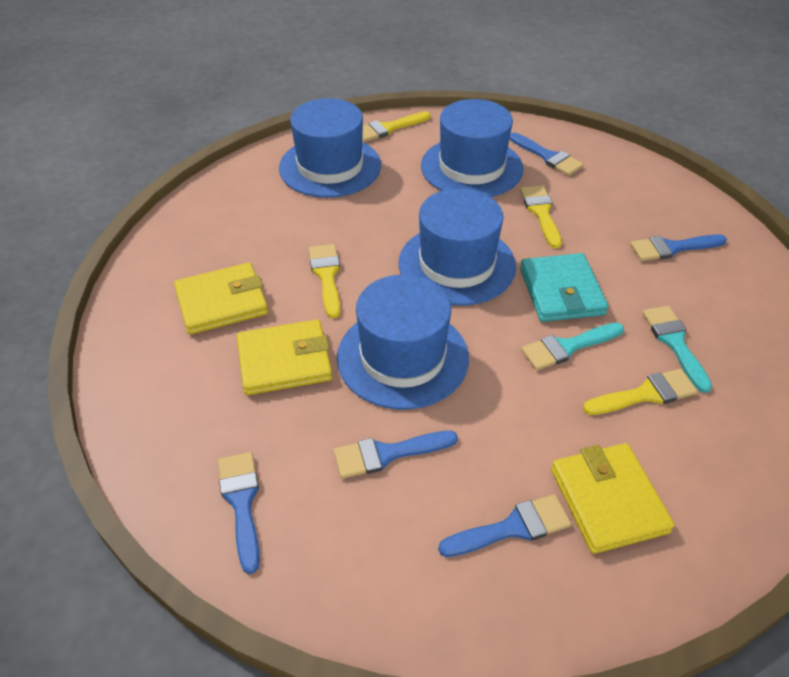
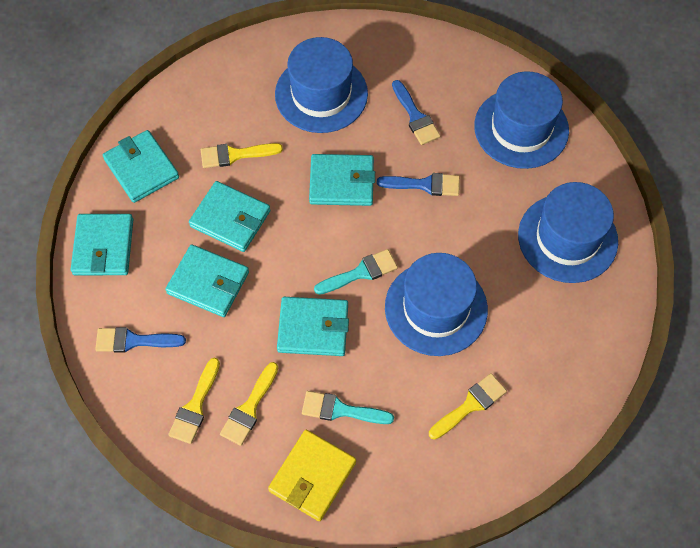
blue brush: [218,452,260,574] [334,431,458,479] [438,494,571,557] [509,133,584,176] [630,234,727,261] = 5 -> [95,327,186,353] [377,173,460,196] [392,80,440,145] = 3
turquoise wallet: [520,253,608,322] = 1 -> [71,214,133,275] [103,130,179,203] [165,244,249,317] [189,181,271,252] [277,297,349,356] [309,154,375,206] = 6
yellow wallet: [174,263,268,334] [237,320,332,395] [551,443,675,554] = 3 -> [268,430,356,521] = 1

